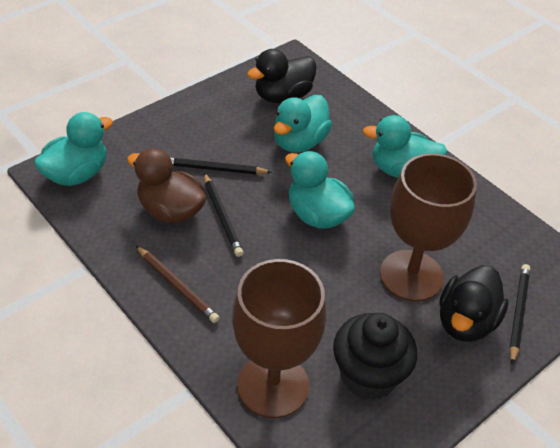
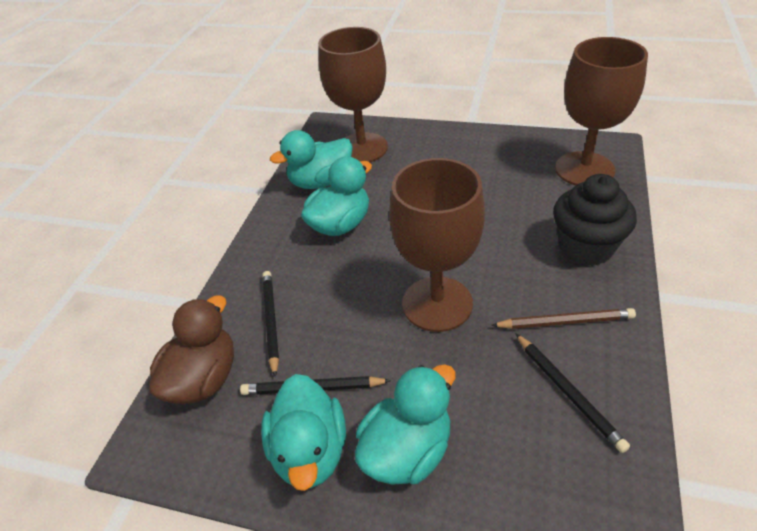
black duck: [247,49,317,103] [439,265,509,342] = 2 -> none = 0
brown goblet: [232,259,326,418] [380,153,477,302] = 2 -> [318,27,388,162] [389,158,485,332] [555,37,648,186] = 3

